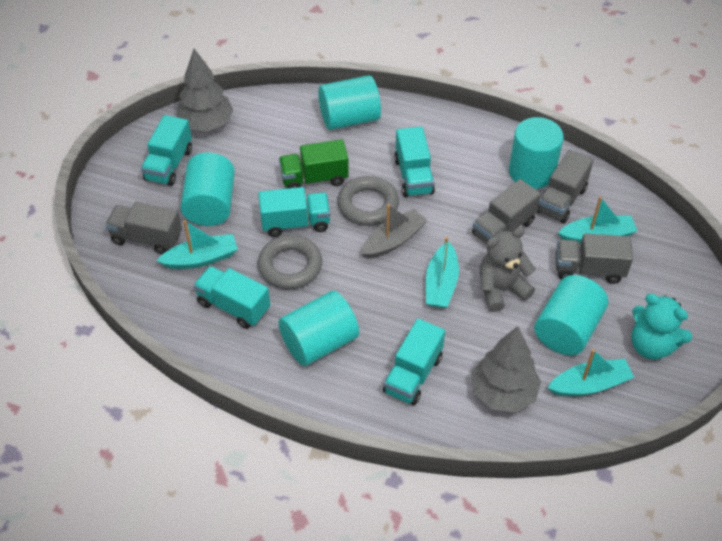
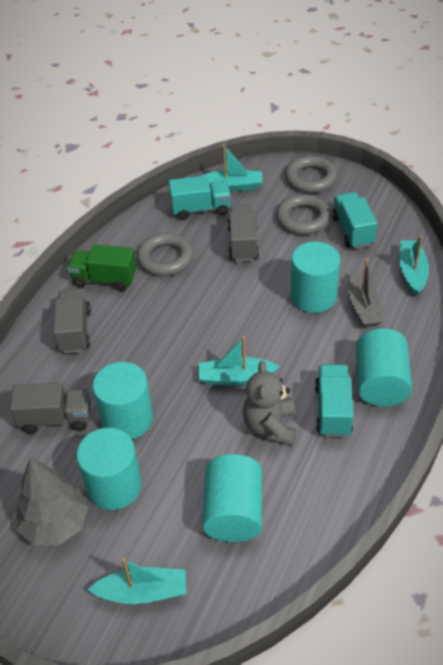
grey ring: [258,235,322,289] [337,176,399,226] = 2 -> [137,233,193,276] [276,194,331,235] [285,156,337,193] = 3
grey tree: [177,49,233,131] [472,326,541,413] = 2 -> [17,457,89,545] = 1
grey truck: [105,202,182,254] [472,179,541,244] [537,150,593,223] [556,234,633,284] = 4 -> [10,383,91,434] [53,289,91,353] [227,205,259,262] = 3
turquoise teddy bear: [631,294,692,360] = 1 -> none = 0
turquoise truck: [141,115,192,186] [193,266,270,329] [258,187,330,237] [383,319,445,405] [394,127,435,197] = 5 -> [169,175,231,220] [315,364,353,437] [332,192,378,249] = 3

